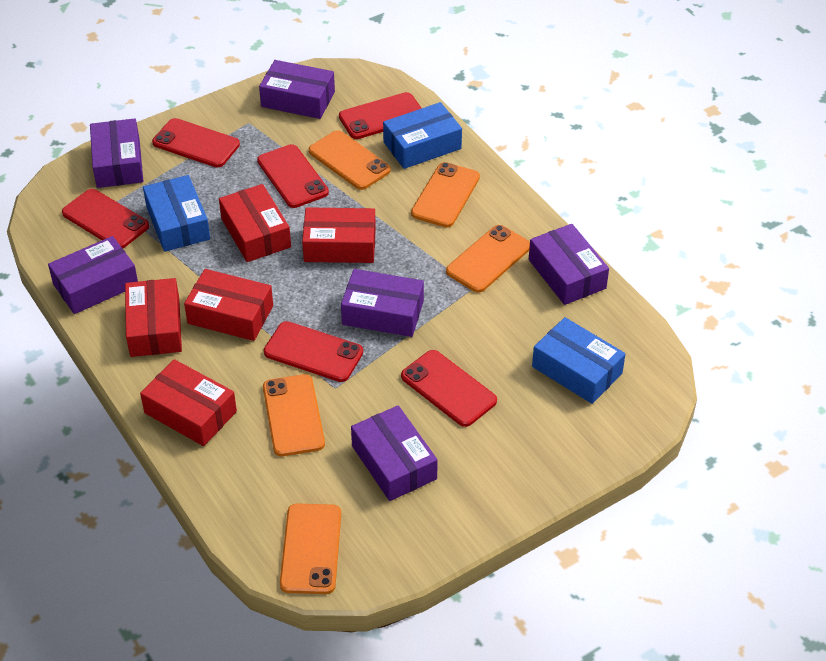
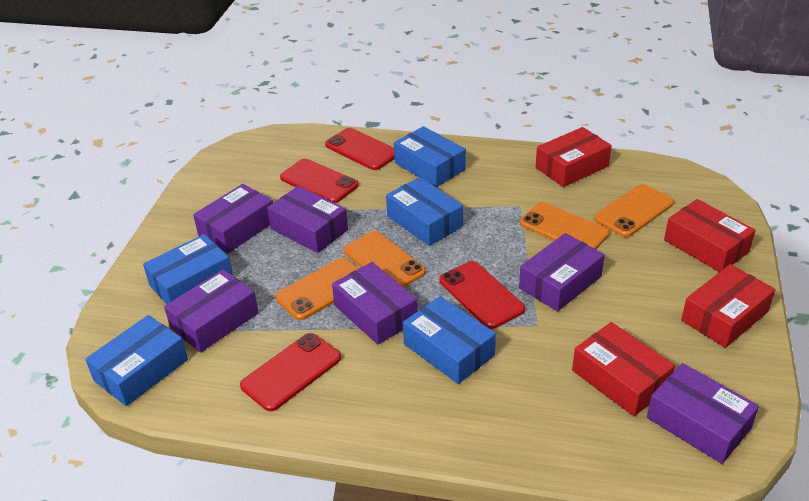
blue box: [143,175,210,252] [383,102,462,169] [532,317,625,404] = 3 -> [85,315,188,406] [143,234,233,304] [386,177,463,246] [394,126,466,187] [403,296,496,384] = 5
orange phone: [263,374,325,456] [280,503,341,594] [309,130,391,190] [411,162,480,227] [446,225,530,293] = 5 -> [275,258,359,320] [343,231,426,287] [520,202,609,249] [594,184,674,237] = 4
red box: [125,278,182,357] [140,359,237,446] [184,269,273,341] [219,184,291,262] [302,207,376,263] = 5 -> [536,127,612,187] [572,322,675,416] [664,199,756,272] [681,264,776,348] = 4
red phone: [62,189,149,248] [152,118,240,167] [257,144,329,208] [264,321,363,382] [339,92,422,139] [401,350,497,427] = 6 -> [240,333,341,411] [280,158,359,203] [325,128,395,170] [439,261,525,329] = 4

